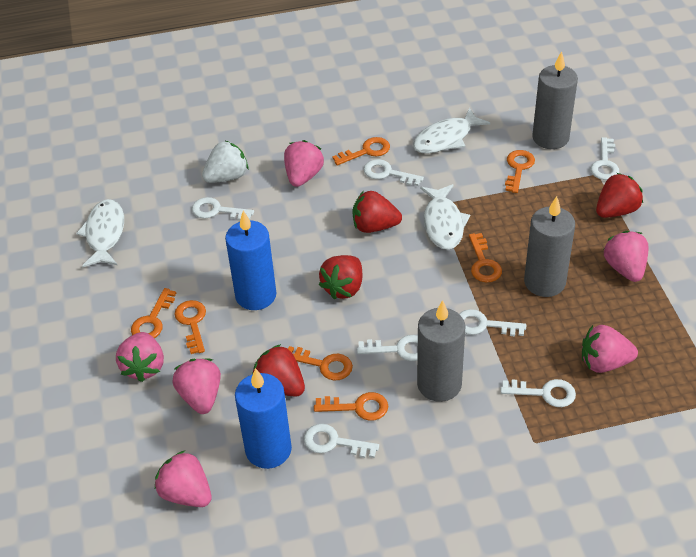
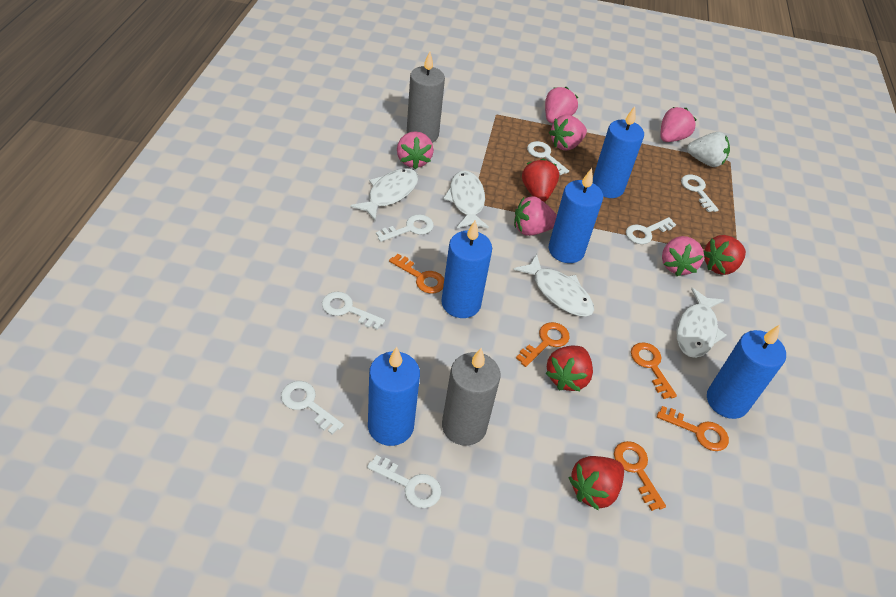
blue candle: [225,211,276,310] [235,368,292,469] = 2 -> [368,347,420,446] [441,220,492,318] [549,168,603,263] [593,106,644,198] [707,325,786,419] = 5
grey candle: [417,300,465,402] [524,196,575,297] [532,51,578,149] = 3 -> [407,51,445,143] [442,348,501,446] = 2
orange key: [131,288,176,338] [174,300,206,354] [288,346,353,380] [314,392,388,421] [332,137,390,166] [469,233,502,283] [505,150,535,193] = 7 -> [389,254,444,294] [516,322,570,367] [614,441,666,511] [631,342,677,399] [657,406,729,451] = 5
white fish: [76,199,124,268] [413,107,490,154] [420,184,470,250] = 3 -> [350,168,418,221] [443,170,489,229] [514,254,594,317] [676,288,726,358] = 4

